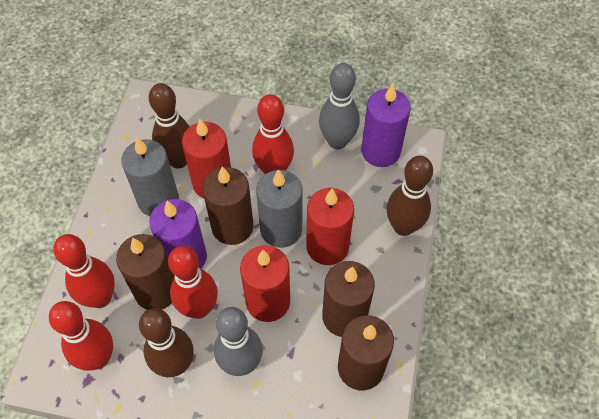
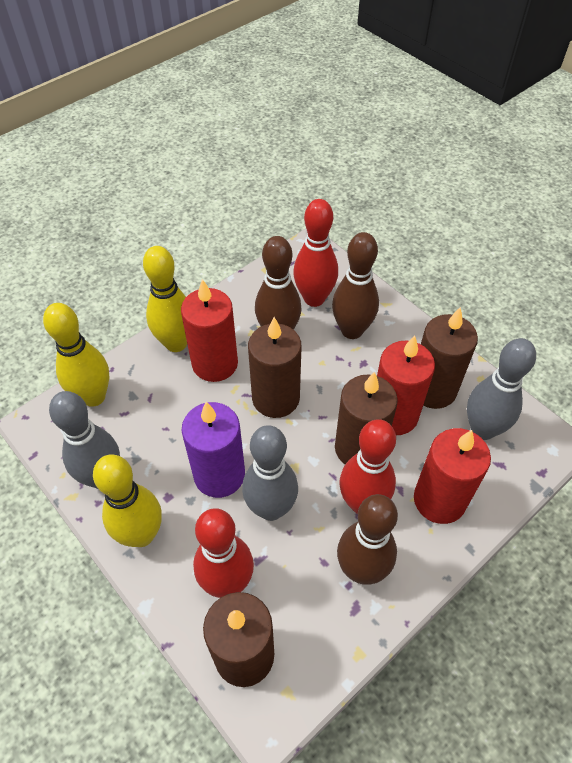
grey bowling pin: [214,307,263,376] [319,63,360,149] = 2 -> [49,391,120,489] [242,425,298,521] [467,338,536,440] = 3
grey candle: [121,138,179,216] [256,169,303,248] = 2 -> none = 0
purple candle: [149,199,207,269] [361,84,411,167] = 2 -> [181,402,245,498] = 1
red bowling pin: [49,301,113,371] [53,234,115,308] [168,246,218,319] [252,94,294,174] = 4 -> [193,508,254,598] [293,199,338,307] [339,419,396,514] = 3
yellow bowling pin: none = 0 -> [43,303,109,407] [93,454,162,547] [143,246,187,352] = 3

